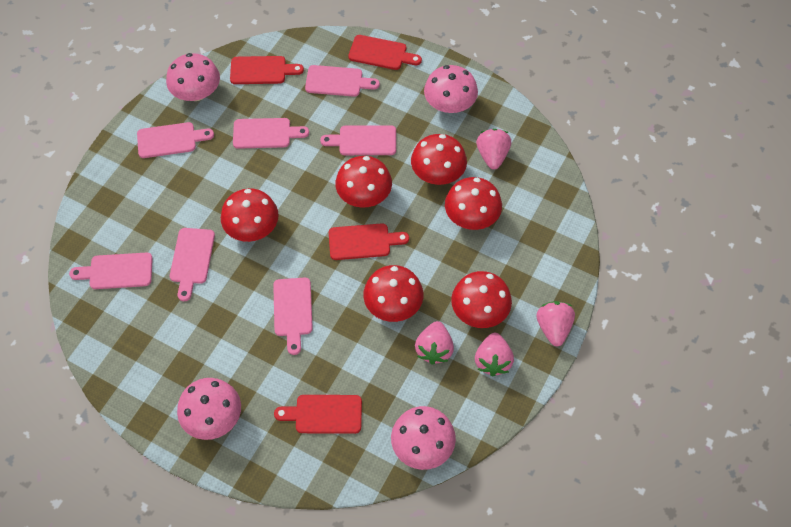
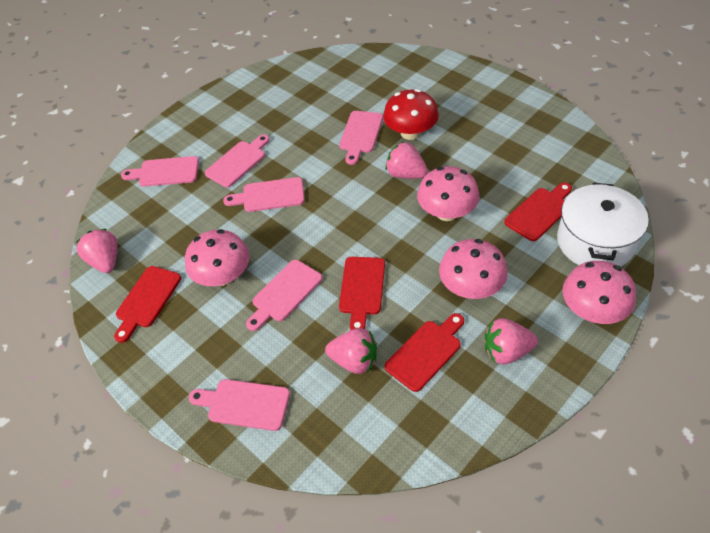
pink cutting board: [69,253,153,289] [137,122,214,158] [170,228,215,301] [233,118,309,149] [273,278,313,355] [305,65,380,97] [320,125,396,155] = 7 -> [121,156,199,187] [189,379,290,431] [205,135,270,187] [223,177,305,212] [246,260,322,331] [339,111,383,165] = 6
red mushroom: [221,188,279,242] [335,156,392,208] [363,265,424,322] [411,134,467,185] [445,177,502,230] [451,271,512,328] = 6 -> [383,89,439,140] = 1
white pot: none = 0 -> [557,182,649,267] = 1

